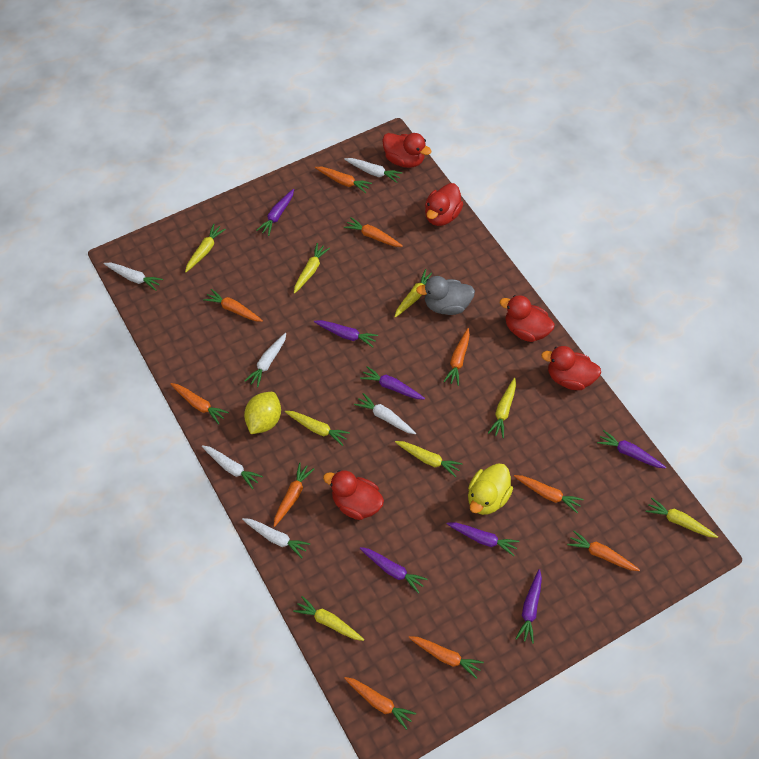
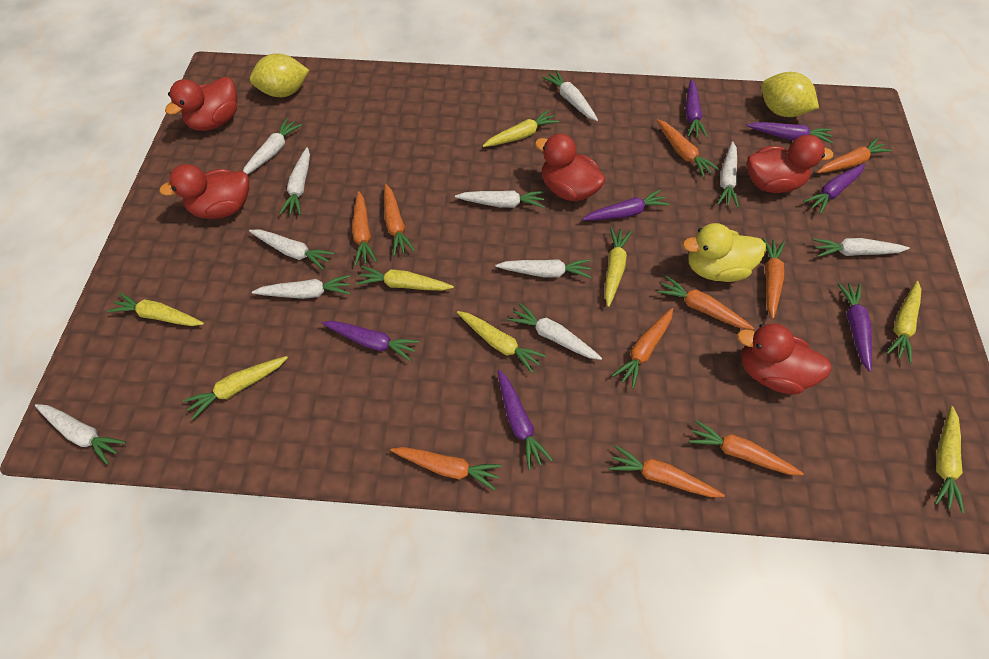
grey duck: [416,276,475,315] = 1 -> none = 0
white carrot: [104,263,163,291] [202,445,263,489] [242,518,310,558] [245,333,286,388] [344,158,403,183] [354,393,416,434] = 6 -> [35,404,126,465] [243,118,302,175] [249,229,334,270] [252,275,350,299] [280,147,310,215] [455,190,544,208] [495,259,591,278] [508,303,602,360] [542,70,598,121] [717,141,739,208] [813,238,910,257] = 11
yellow lemon: [244,392,281,434] = 1 -> [250,53,309,97] [761,72,819,117] = 2

